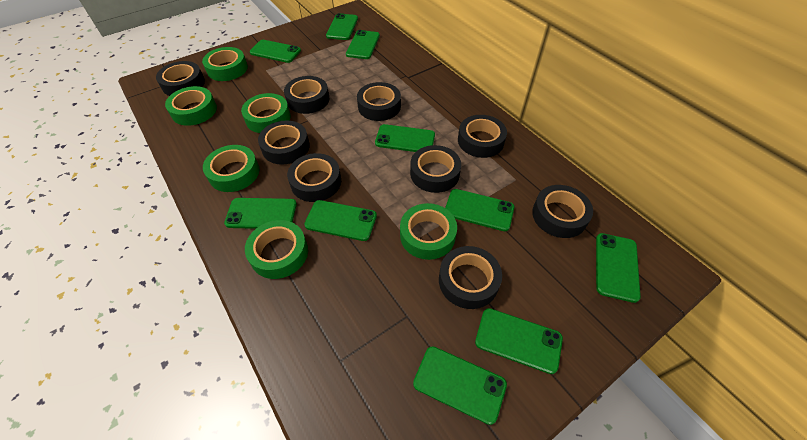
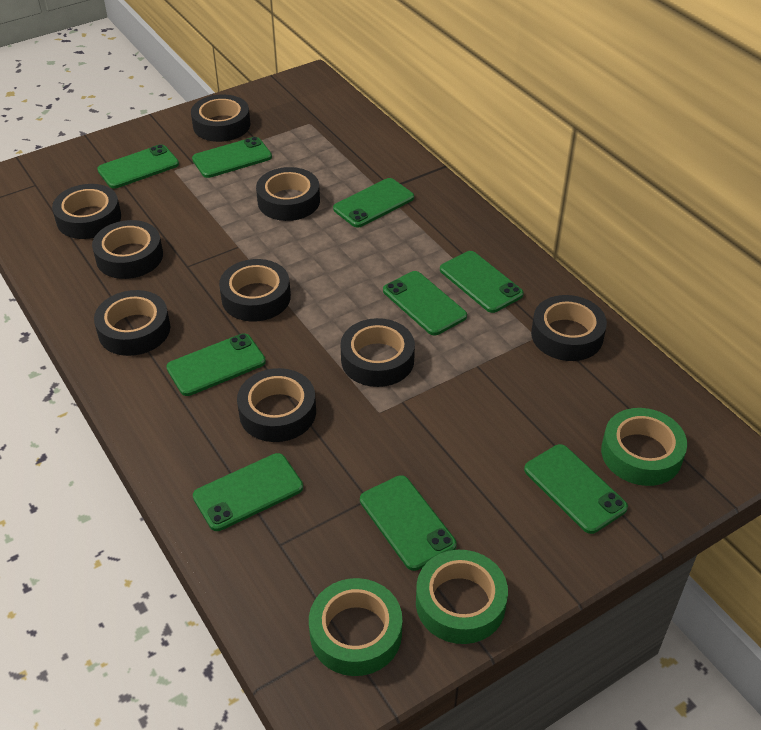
green phone: [224,198,297,229] [250,40,301,63] [304,200,377,241] [326,13,358,40] [346,30,380,59] [375,124,435,152] [413,346,507,425] [445,189,514,231] [475,308,563,374] [596,233,641,303] = 10 -> [97,144,179,188] [166,333,266,396] [192,137,272,178] [193,453,303,531] [333,178,414,228] [360,475,457,571] [383,271,467,335] [440,251,524,313] [524,444,628,534] = 9
green tape: [165,86,217,126] [202,47,248,81] [203,145,259,192] [241,93,290,133] [245,220,308,279] [400,203,457,260] = 6 -> [309,578,402,676] [416,550,508,644] [601,408,687,486] = 3

